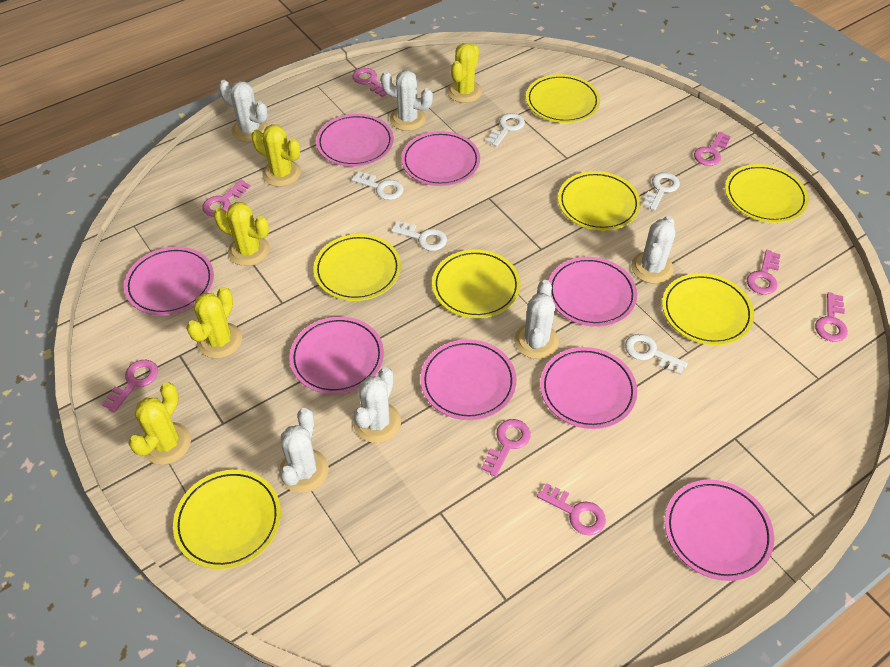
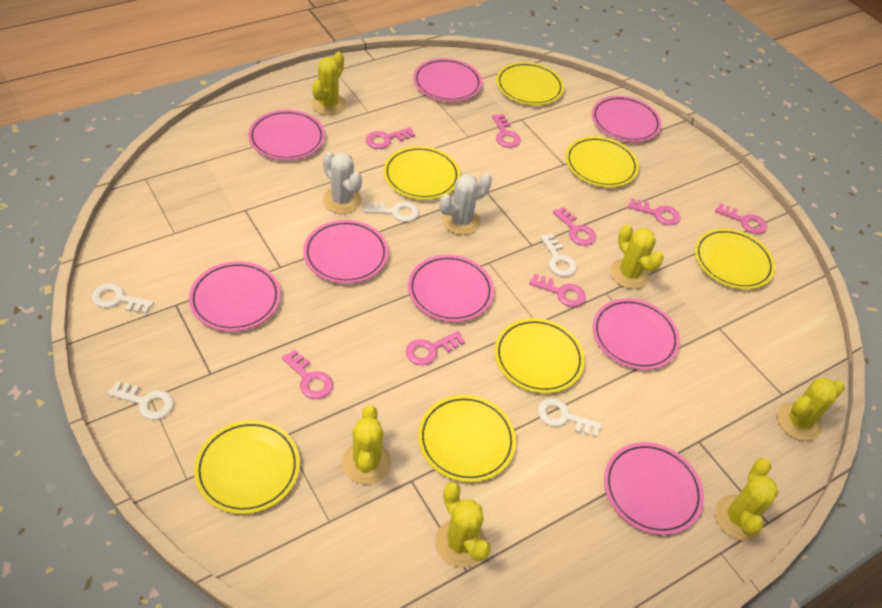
white cactus: [219,80,268,142] [279,408,329,493] [353,367,401,443] [381,71,433,131] [514,280,559,359] [631,216,675,284] = 6 -> [323,152,362,214] [440,173,492,235] = 2
yellow cactus: [128,382,191,465] [186,287,242,359] [214,202,270,266] [251,124,301,187] [447,43,482,103] = 5 -> [311,52,346,115] [342,405,391,484] [435,482,491,568] [610,224,664,289] [715,458,779,541] [777,378,844,441] = 6

